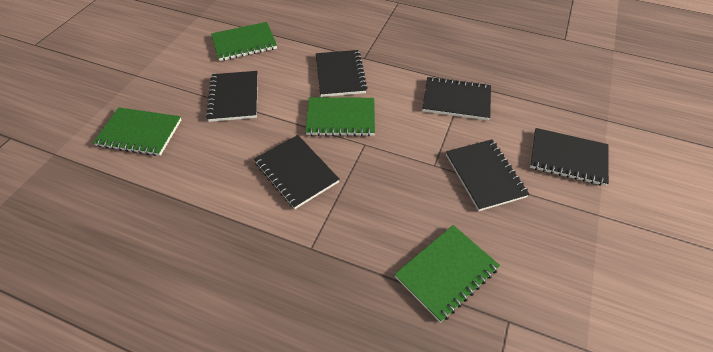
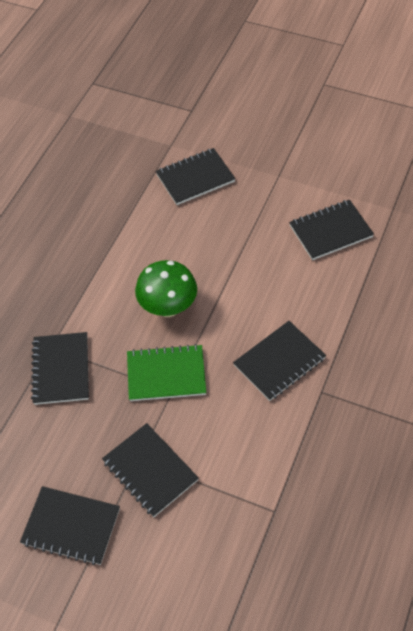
green mushroom: none = 0 -> [135,260,197,317] = 1
green notebook: [93,107,181,156] [211,22,277,61] [305,97,375,136] [395,225,500,323] = 4 -> [127,344,206,401] = 1

